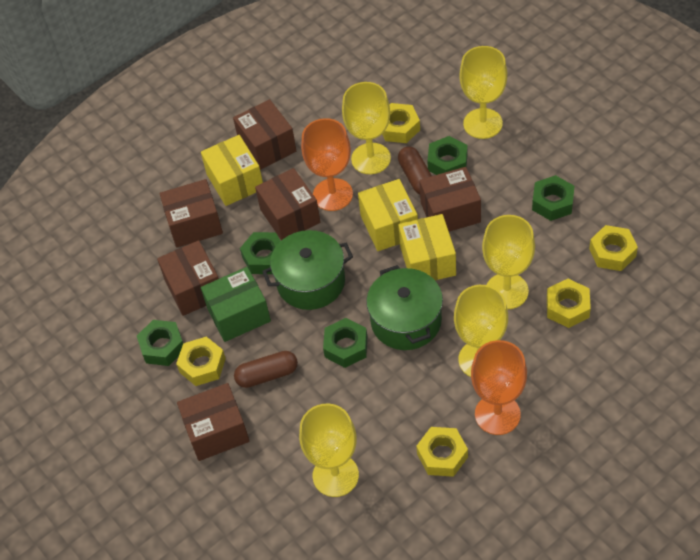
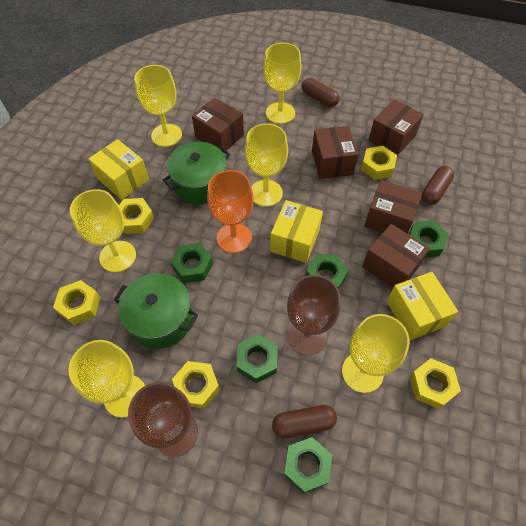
brown box: [157,240,219,316] [160,179,223,248] [177,383,249,461] [233,99,296,170] [255,168,320,240] [419,167,481,232] = 6 -> [192,97,244,153] [312,126,359,179] [362,224,430,288] [364,180,422,234] [368,99,424,156] = 5
brown capsule: [234,351,298,388] [398,147,432,194] = 2 -> [272,405,337,438] [302,78,340,107] [422,166,454,205] = 3
brown goblet: none = 0 -> [128,382,198,457] [287,275,341,355] = 2
green box: [201,267,271,342] = 1 -> none = 0
orange goblet: [301,118,353,211] [471,340,527,435] = 2 -> [207,170,254,253] = 1
yellow goblet: [299,404,359,497] [342,82,391,174] [454,285,508,377] [460,46,507,139] [482,215,535,309] = 5 -> [68,340,145,417] [70,189,136,272] [134,65,182,147] [245,123,288,207] [263,43,301,124] [342,314,410,393] = 6

